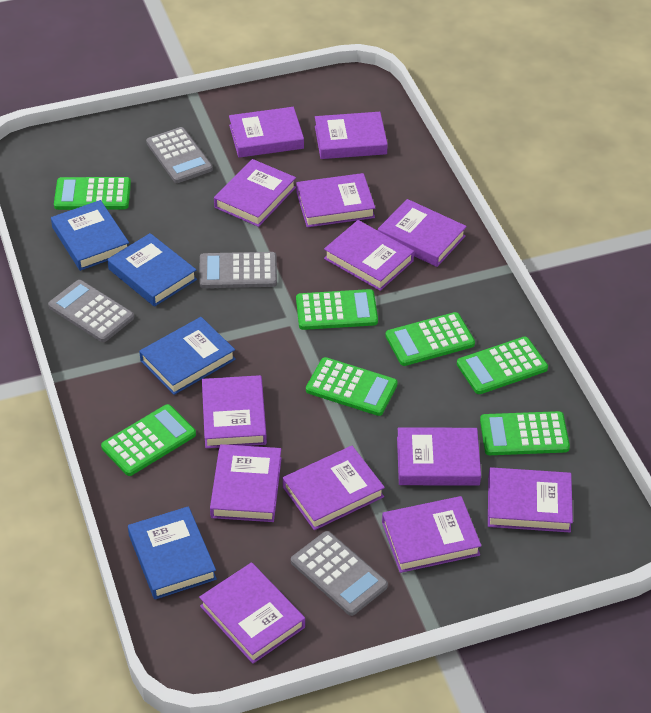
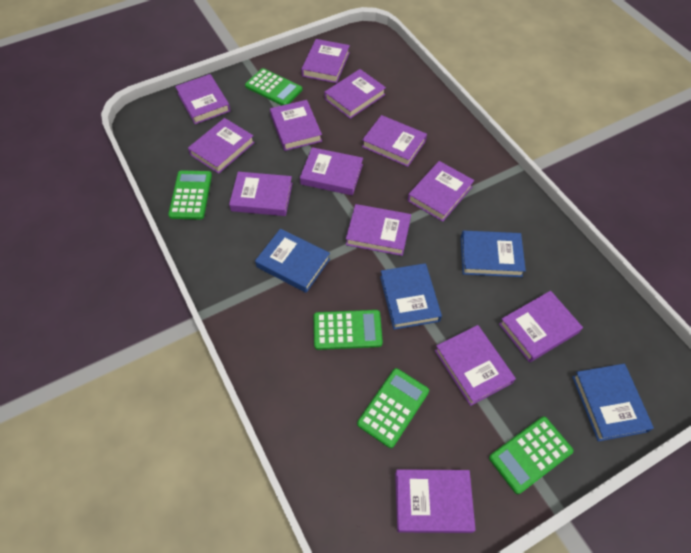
green calculator: [54,177,131,210] [101,404,196,476] [296,289,378,330] [306,357,398,416] [386,312,475,366] [457,337,548,394] [480,411,570,455] = 7 -> [168,170,212,219] [245,68,302,106] [314,310,383,350] [357,368,429,448] [489,416,573,494] = 5
grey calculator: [48,280,134,342] [146,127,213,183] [199,252,277,288] [291,531,388,616] = 4 -> none = 0

